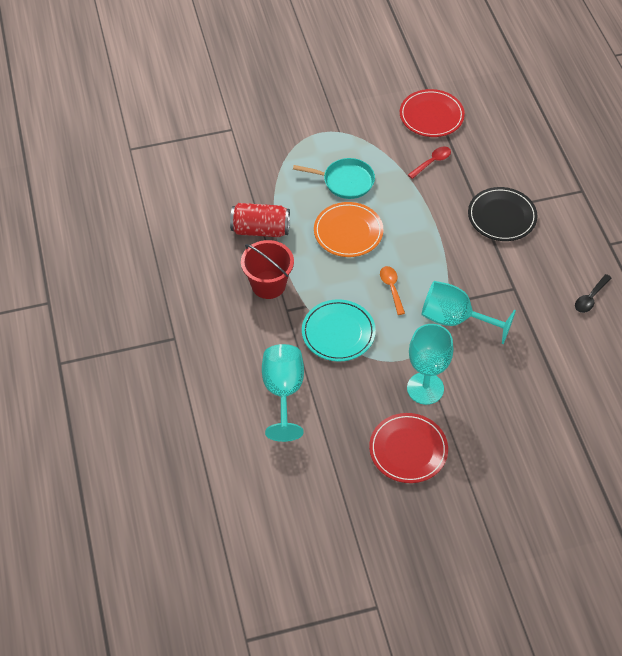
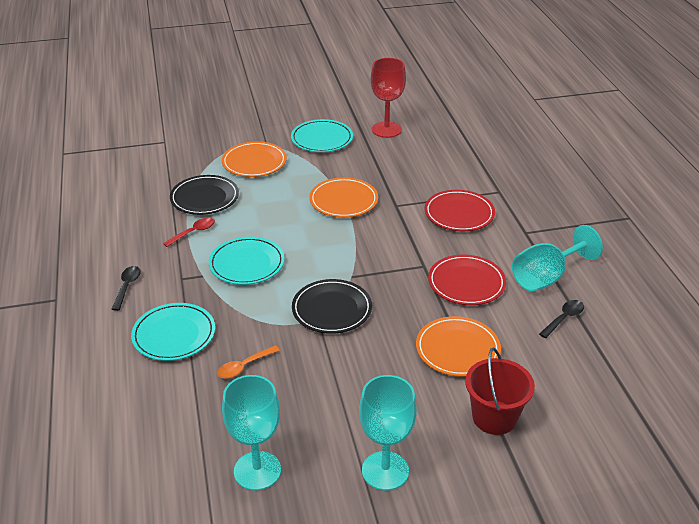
black plate: [468,187,538,241] = 1 -> [170,175,239,215] [292,279,372,334] = 2
black spoon: [575,274,611,313] = 1 -> [112,266,141,311] [539,300,584,338] = 2
orange plate: [314,202,383,257] = 1 -> [222,141,287,177] [309,177,378,218] [416,316,501,377] = 3
red can: [230,203,290,237] = 1 -> none = 0
red goblet: none = 0 -> [371,58,406,138] = 1
turquoise pan: [293,158,375,199] = 1 -> none = 0
turquoise plate: [302,299,376,361] = 1 -> [131,303,215,361] [209,237,285,285] [291,119,353,152] = 3

